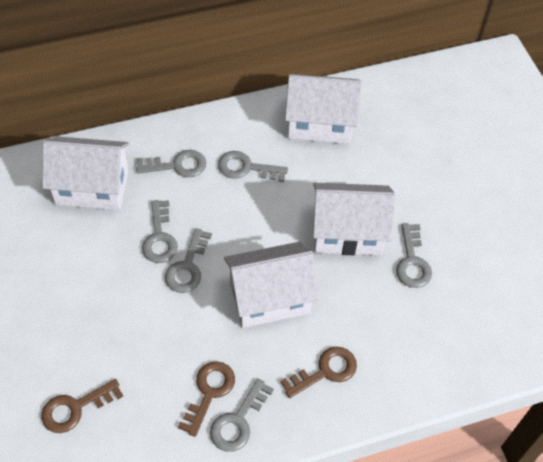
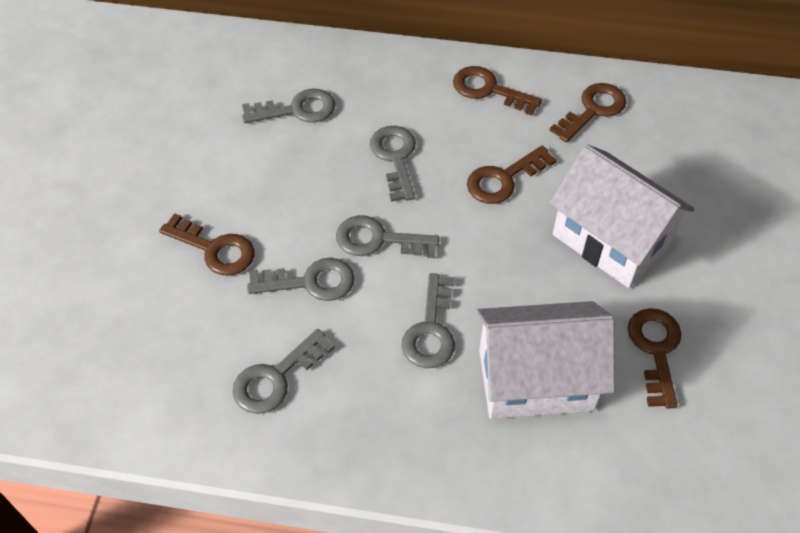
brown key: [41,379,123,433] [178,361,235,437] [280,347,357,398] = 3 -> [159,213,255,276] [453,66,542,116] [467,145,557,204] [549,83,627,143] [628,308,682,409] = 5
white house: [42,136,129,210] [224,242,319,328] [285,74,362,144] [313,183,395,255] = 4 -> [476,301,615,419] [549,144,695,288] = 2

